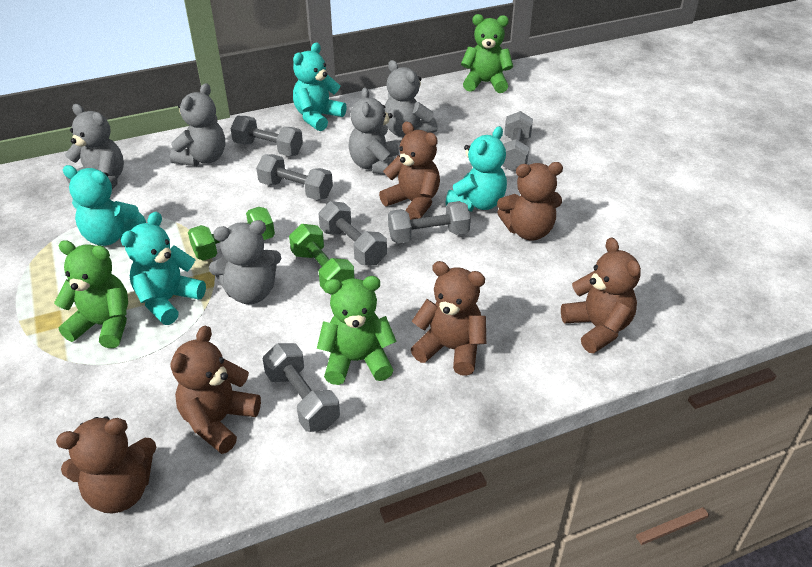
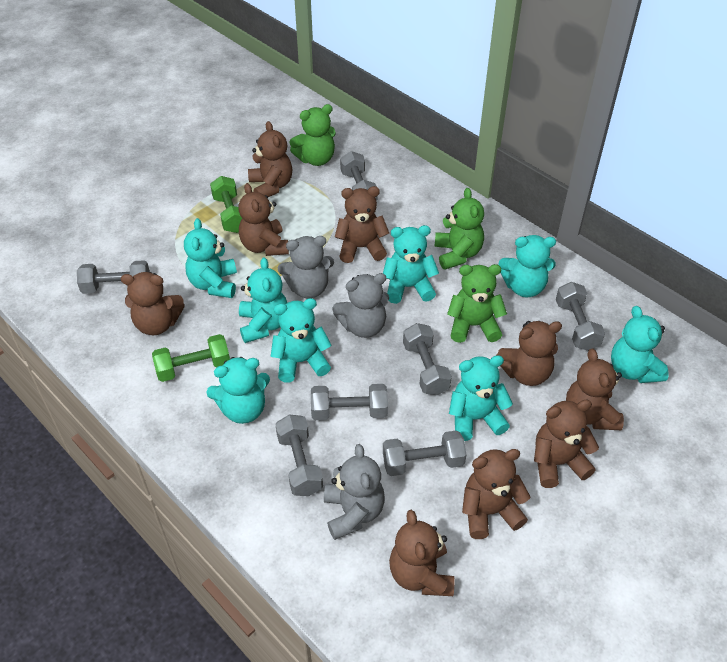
brown teddy bear: [56,416,157,513] [170,326,261,454] [379,122,440,220] [411,261,486,376] [497,162,563,240] [561,237,641,353] = 6 -> [121,272,185,335] [238,183,289,256] [248,121,292,197] [335,186,389,263] [389,510,455,596] [462,449,531,539] [496,321,562,386] [534,400,599,488] [566,349,624,430] = 9
grey dumbbell: [231,116,303,156] [256,154,333,200] [263,343,340,432] [319,201,387,265] [388,201,471,244] [502,111,533,172] = 6 -> [77,260,150,294] [275,414,323,496] [311,384,388,420] [340,151,378,201] [383,430,467,476] [403,323,452,395] [556,282,605,351] = 7
grey teddy bear: [65,104,124,189] [170,83,225,166] [209,220,281,304] [348,87,399,176] [385,60,438,137] = 5 -> [278,236,334,299] [324,444,385,540] [332,273,389,338] = 3
turquoise teddy bear: [63,165,146,246] [121,212,206,325] [293,43,347,131] [446,126,507,212] = 4 -> [184,218,237,298] [206,357,270,424] [239,257,287,343] [271,298,332,383] [383,225,439,304] [449,355,513,441] [499,235,556,297] [611,306,669,383] = 8

